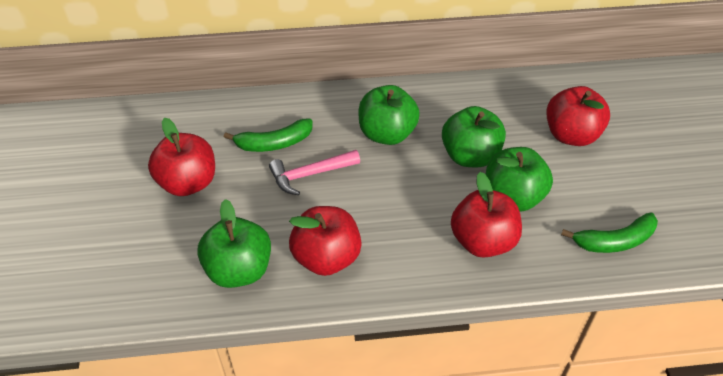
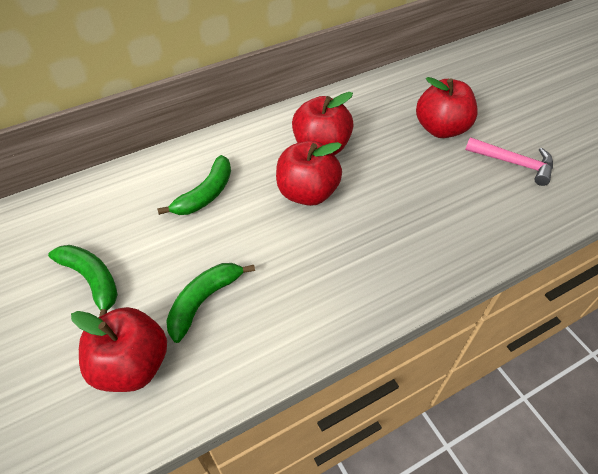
green apple: [197,199,271,288] [359,85,420,145] [442,106,506,167] [486,147,553,212] = 4 -> none = 0
green banana: [224,119,313,152] [561,212,658,253] = 2 -> [48,245,118,317] [157,155,231,215] [166,263,255,343] = 3

